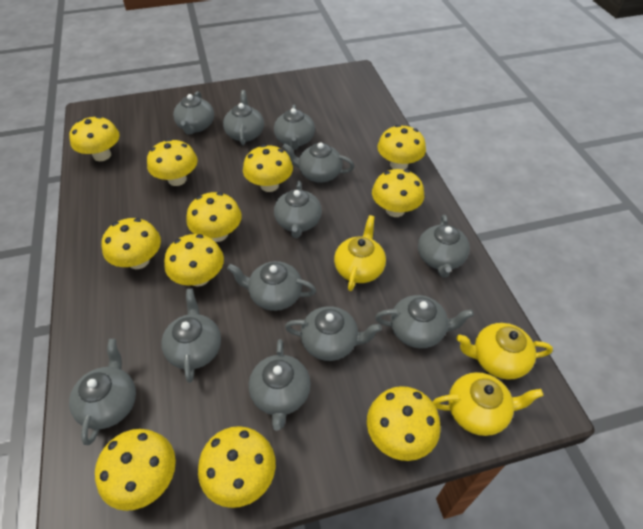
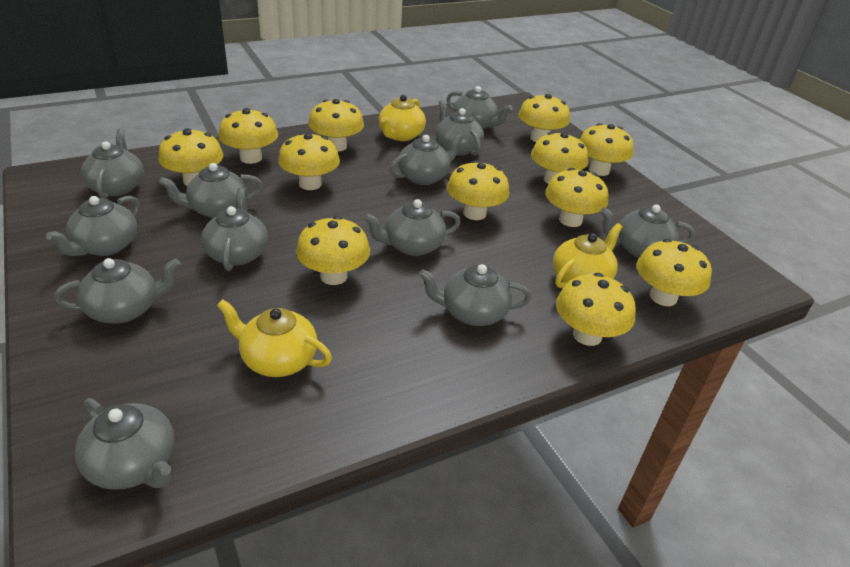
yellow mushroom: [69,116,120,161] [95,429,176,511] [102,218,161,269] [147,139,198,186] [164,234,224,287] [186,192,242,242] [198,426,276,508] [243,145,293,192] [367,386,441,461] [372,169,424,217] [377,125,426,170] = 11 -> [158,128,223,186] [218,108,278,164] [278,132,340,190] [296,216,370,285] [308,99,364,152] [447,160,509,220] [518,94,570,142] [531,132,588,184] [545,168,608,227] [556,273,636,346] [580,123,634,176] [636,239,712,306] = 12

